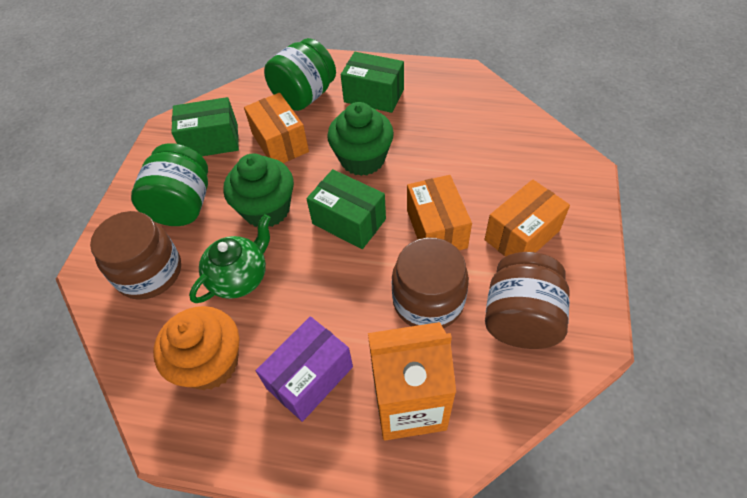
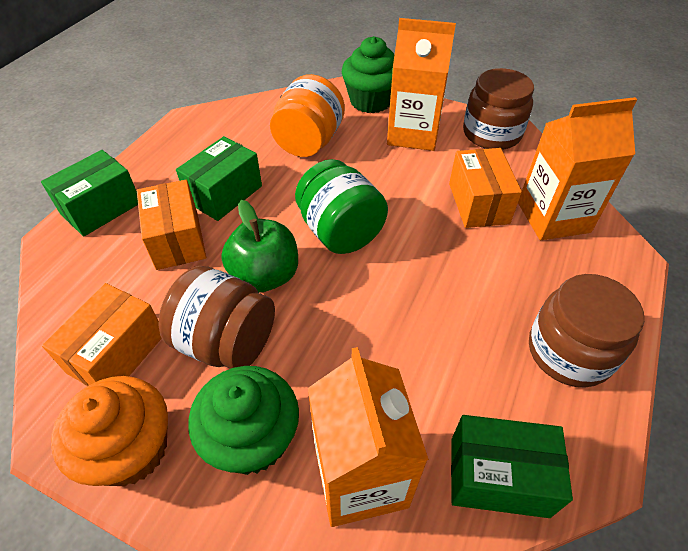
green apple: none = 0 -> [221,200,298,292] = 1
green jar: [131,143,208,226] [264,38,336,111] = 2 -> [295,159,388,254] = 1
green teapot: [189,214,271,303] = 1 -> none = 0
orange carton: [368,322,456,440] = 1 -> [308,347,429,527] [387,18,456,151] [518,97,637,240] = 3
orange jar: none = 0 -> [270,74,345,157] = 1
purple box: [256,317,353,422] = 1 -> none = 0

